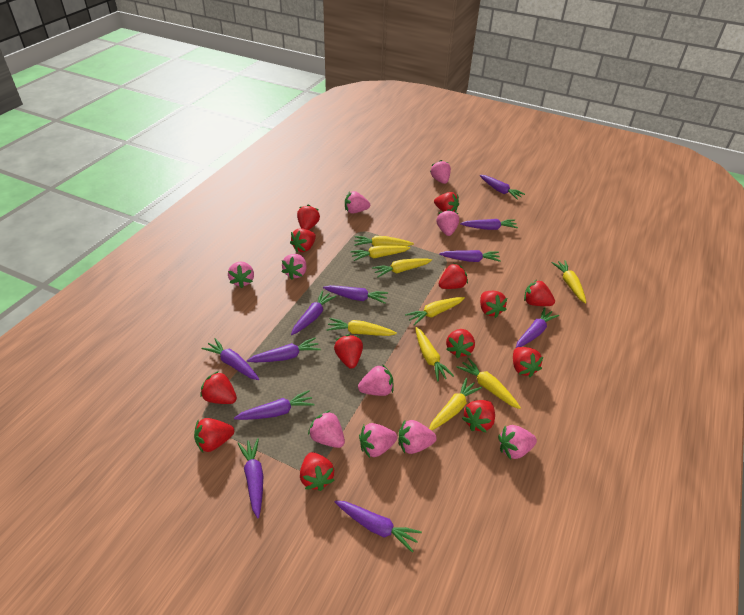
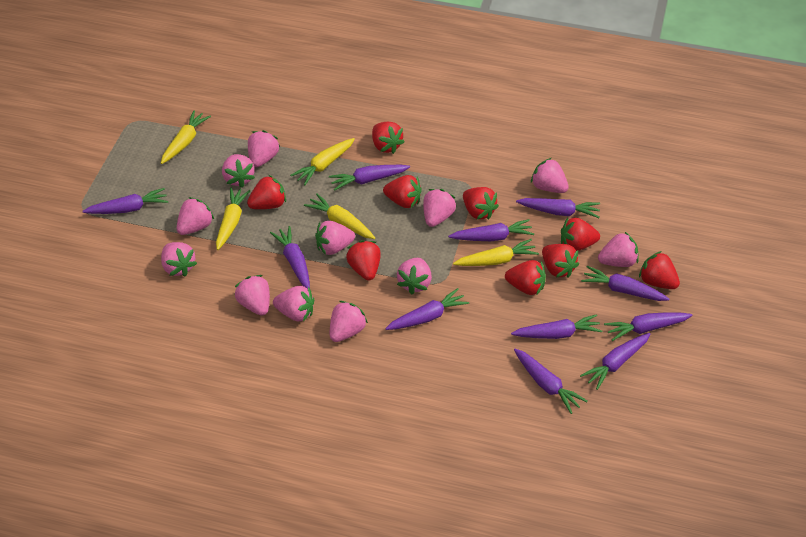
pink strawberry: [228,261,254,288] [282,254,307,280] [308,410,345,448] [345,191,370,214] [358,364,394,396] [359,423,397,458] [399,420,437,454] [430,160,451,184] [436,209,459,236] [498,425,537,459] = 10 -> [161,242,197,277] [177,197,214,235] [222,154,255,188] [234,275,270,316] [248,130,280,167] [273,286,314,322] [315,221,355,255] [330,301,368,342] [397,258,432,295] [423,189,456,227] [531,158,569,193] [598,232,638,267] = 12
red strawberry: [194,418,234,453] [201,371,237,404] [290,228,316,252] [297,204,320,230] [300,452,335,491] [334,334,363,369] [434,192,459,212] [439,263,468,289] [446,329,475,358] [462,400,495,433] [480,291,507,318] [513,347,543,378] [524,280,555,306] = 13 -> [247,175,286,209] [346,240,381,280] [372,122,404,154] [383,175,422,208] [463,187,499,220] [505,260,546,295] [542,244,579,278] [561,218,600,251] [639,251,680,289] = 9
yellow carrot: [326,318,397,336] [350,245,410,261] [354,236,414,246] [372,258,432,277] [405,297,465,325] [415,327,454,381] [429,378,482,431] [457,358,521,409] [551,260,586,304] = 9 -> [161,110,211,164] [216,187,251,250] [290,138,355,185] [304,193,375,239] [453,239,539,266] = 5

